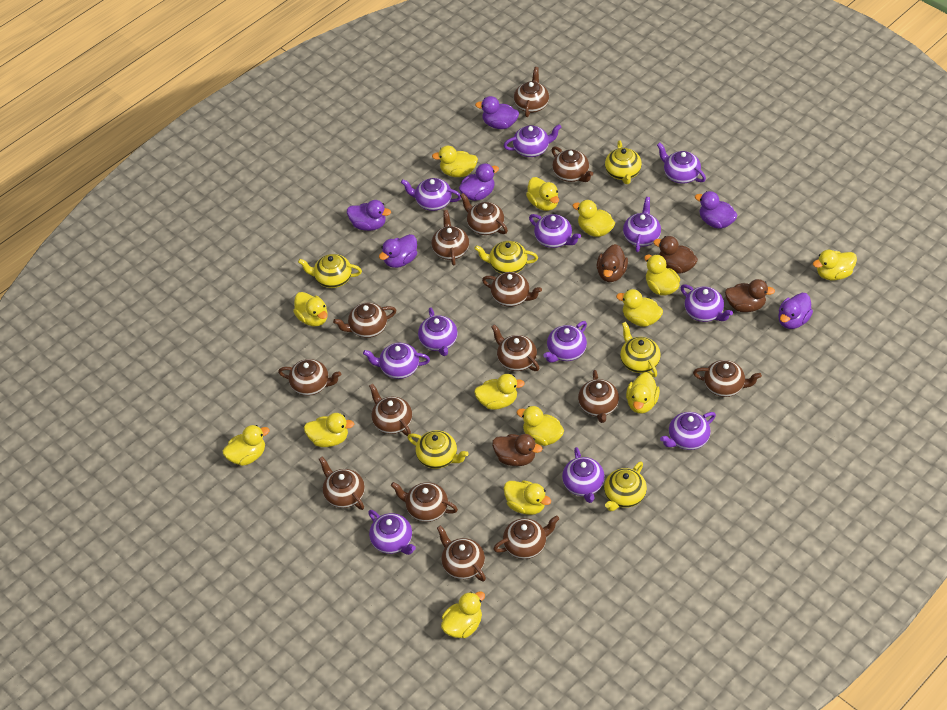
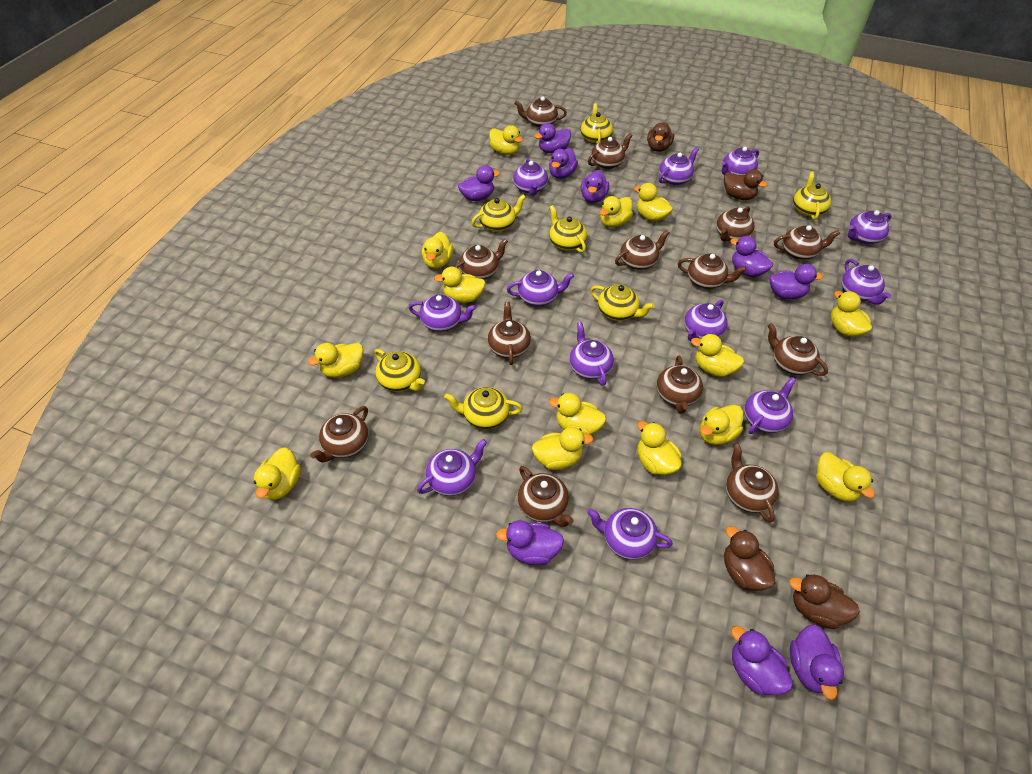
brown teapot: [278,359,341,396] [319,457,365,510] [333,303,396,338] [369,384,412,436] [391,482,458,522] [432,210,469,266] [437,525,486,581] [460,193,508,235] [482,272,542,307] [491,324,540,371] [493,515,559,559] [514,67,549,117] [552,146,593,182] [578,370,619,423] [693,360,762,397] = 15 -> [310,406,368,463] [455,239,508,279] [488,301,531,365] [514,97,567,127] [517,466,574,527] [588,133,633,169] [615,230,669,270] [657,356,703,414] [678,254,747,289] [716,206,755,241] [726,443,778,522] [768,323,828,376] [774,225,840,260] = 13
purple duck: [347,200,391,231] [379,234,417,268] [459,163,499,201] [475,96,519,129] [695,191,738,229] [778,293,813,329] = 6 -> [458,165,500,201] [496,520,564,565] [534,123,571,153] [549,148,578,179] [581,170,609,203] [730,236,773,277] [731,626,793,695] [769,264,823,299] [790,624,844,700] = 9
yellow teapot: [298,254,362,288] [407,430,468,469] [474,241,538,274] [604,462,647,511] [605,140,642,184] [620,322,661,377] = 6 -> [374,349,425,392] [444,387,523,429] [471,194,526,232] [549,205,587,253] [581,103,613,144] [590,284,655,321] [793,171,831,220] = 7

